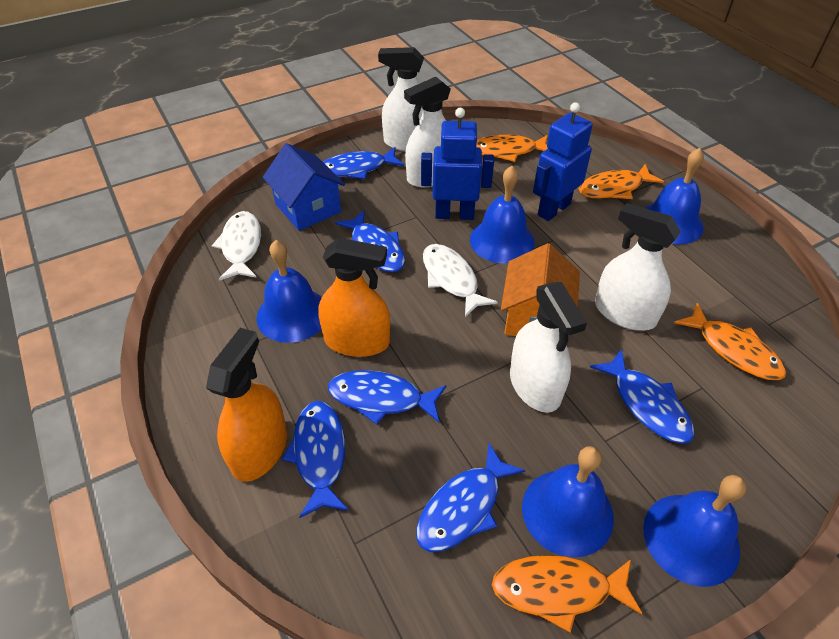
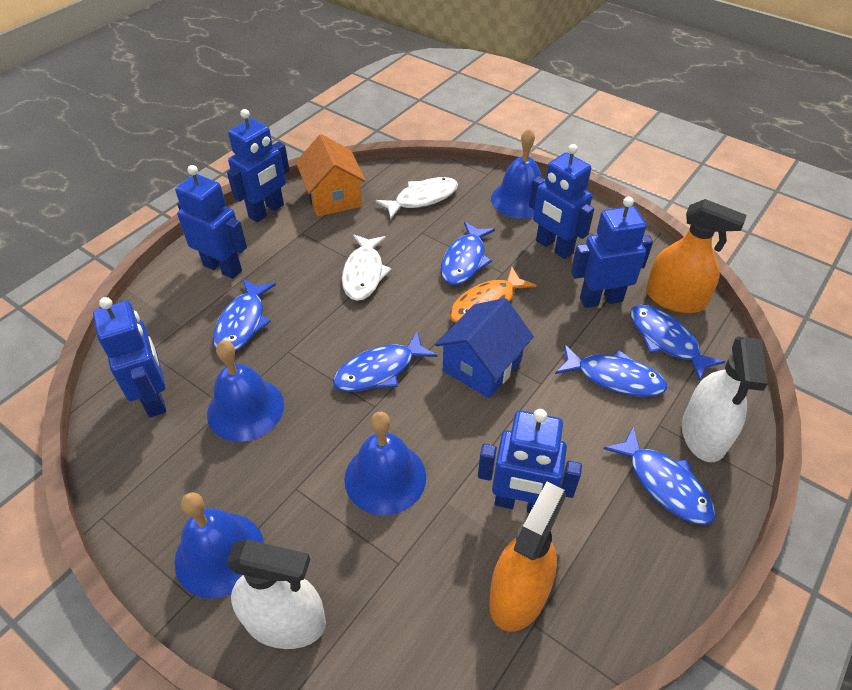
blue bell: [256,240,322,343] [470,166,535,264] [522,446,614,558] [643,475,747,587] [645,148,704,245] = 5 -> [174,492,264,598] [207,340,284,442] [344,412,426,515] [491,128,541,219] = 4
blue robot: [421,108,494,220] [533,102,593,221] = 2 -> [93,297,166,418] [175,165,247,279] [227,109,290,222] [478,409,582,513] [529,144,594,259] [571,197,653,308] = 6
orange fish: [476,135,548,162] [492,555,643,632] [579,164,664,199] [674,303,786,380] = 4 -> [449,267,537,322] = 1
white spray bottle: [378,47,424,152] [404,77,451,188] [510,282,587,413] [595,203,681,331] = 4 -> [226,539,326,649] [682,337,768,462] = 2

